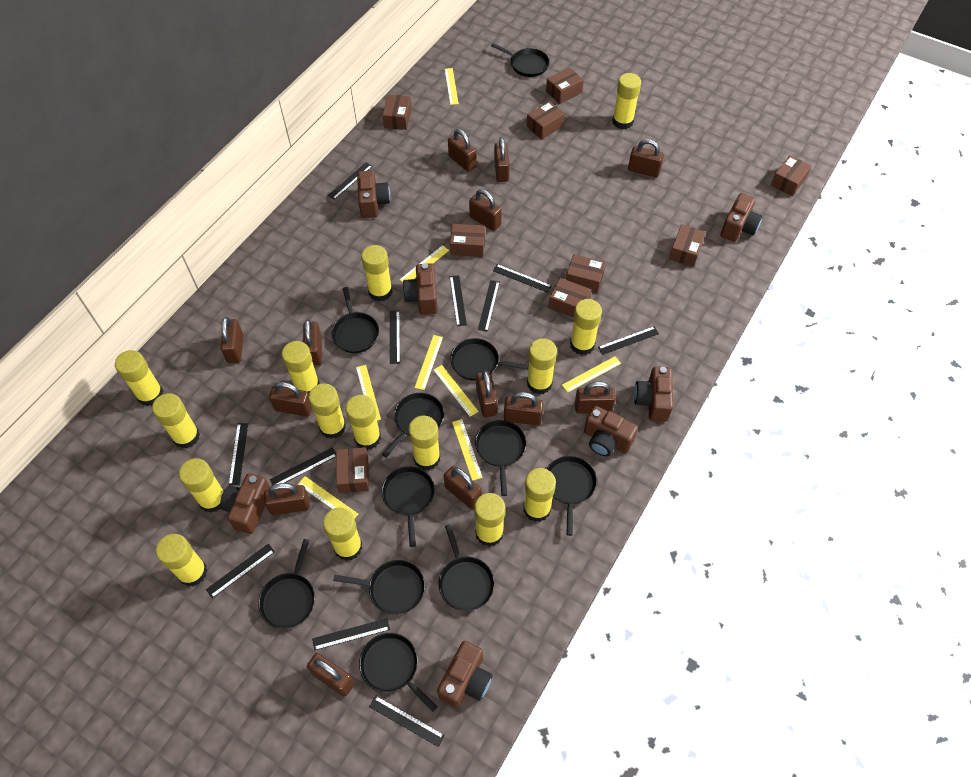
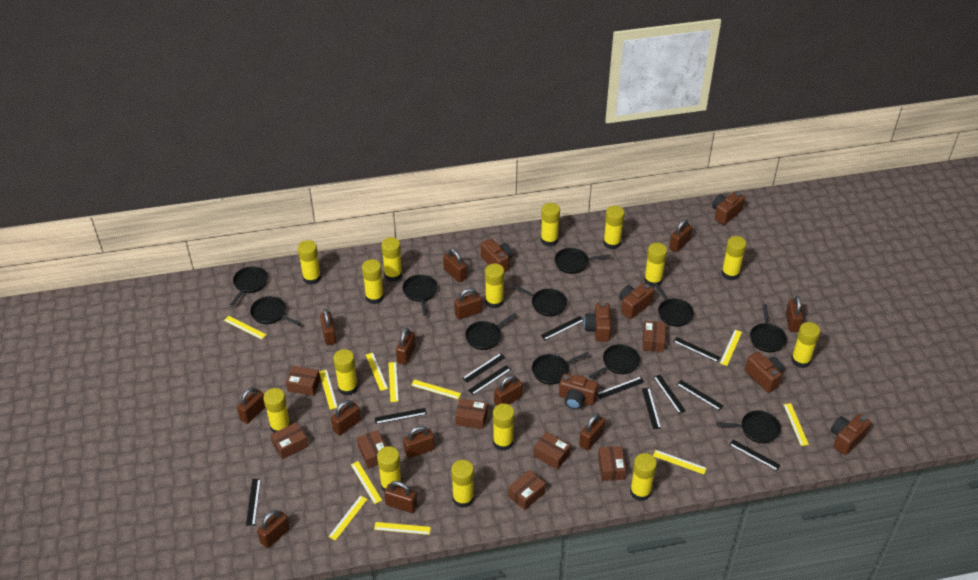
brown box: [336,447,369,493] [382,95,412,130] [450,224,485,257] [527,101,565,139] [546,67,584,104] [549,278,591,318] [566,254,606,293] [669,224,706,267] [771,155,812,196] = 9 -> [271,422,308,459] [286,366,320,396] [357,430,386,469] [455,398,488,429] [508,470,546,510] [533,432,571,470] [598,446,626,481] [642,321,666,352] = 8
yellow ruler: [298,476,358,519] [356,365,381,421] [399,245,449,282] [415,335,443,390] [434,365,479,417] [445,68,459,105] [452,419,483,481] [562,356,621,393] = 8 -> [224,316,266,340] [319,370,337,410] [328,495,368,541] [351,461,382,504] [366,353,388,391] [374,522,431,535] [388,362,399,402] [411,380,461,399] [653,450,707,474] [720,330,742,366] [783,403,809,446] = 11

